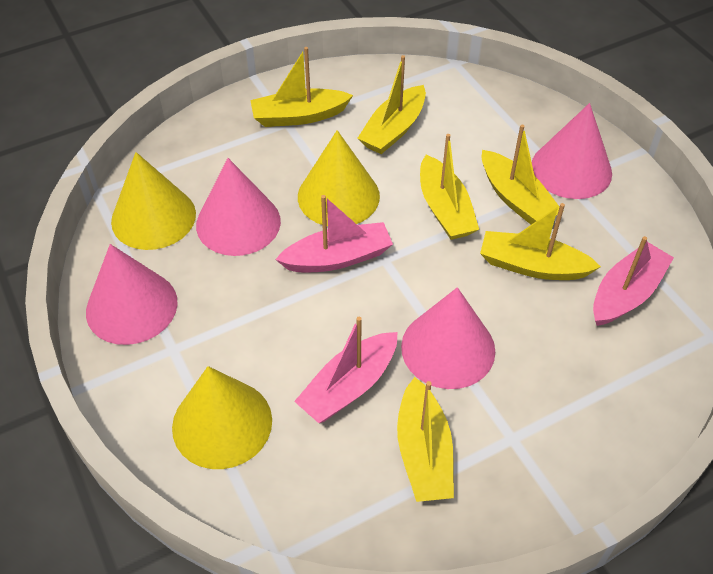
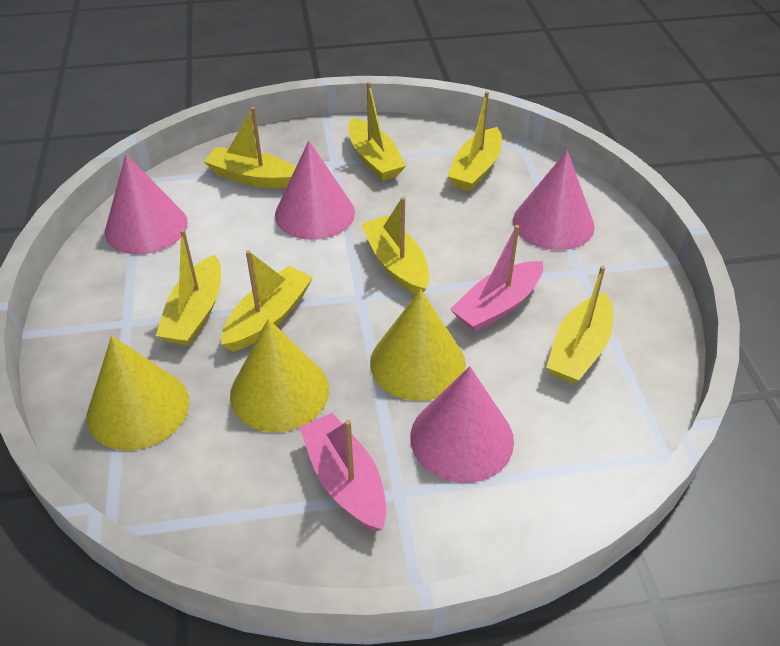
pink boat: [275,195,393,272] [294,317,397,423] [593,236,674,326] = 3 -> [299,413,387,531] [450,225,543,332] = 2
yellow boat: [250,47,353,127] [357,55,426,154] [397,377,454,502] [420,134,479,240] [480,203,601,280] [482,124,559,225] = 6 -> [156,229,221,346] [203,107,296,188] [221,250,313,352] [348,82,406,181] [361,197,429,295] [447,91,502,191] [546,266,613,384] = 7

